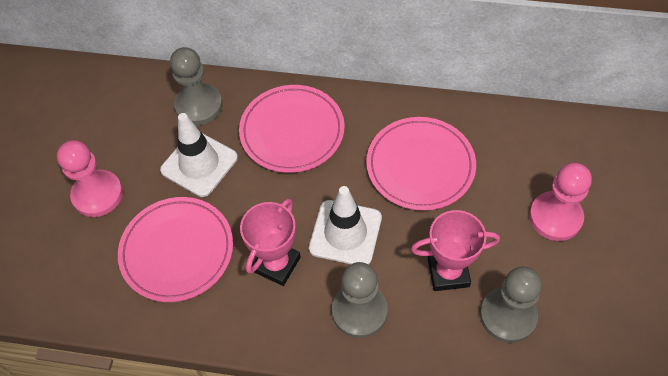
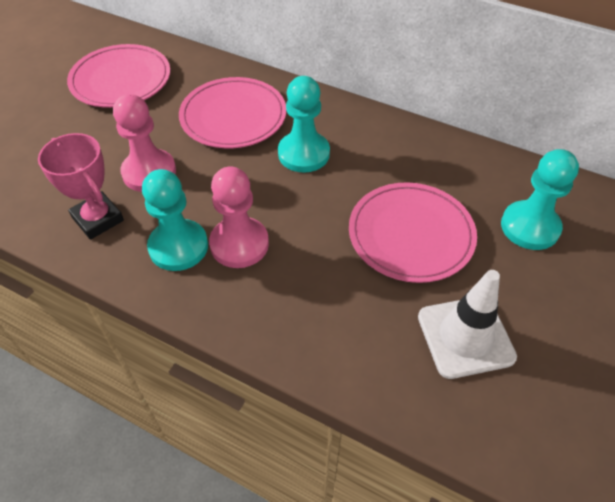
grey pawn: [170,47,222,125] [332,262,388,338] [480,267,542,343] = 3 -> none = 0
pink trophy: [240,198,301,286] [411,210,500,291] = 2 -> [38,133,124,240] = 1
turquoise pawn: none = 0 -> [142,169,208,271] [278,76,330,173] [501,149,579,250] = 3
white traffic cone: [160,113,238,197] [309,186,382,265] = 2 -> [418,270,517,379] = 1

